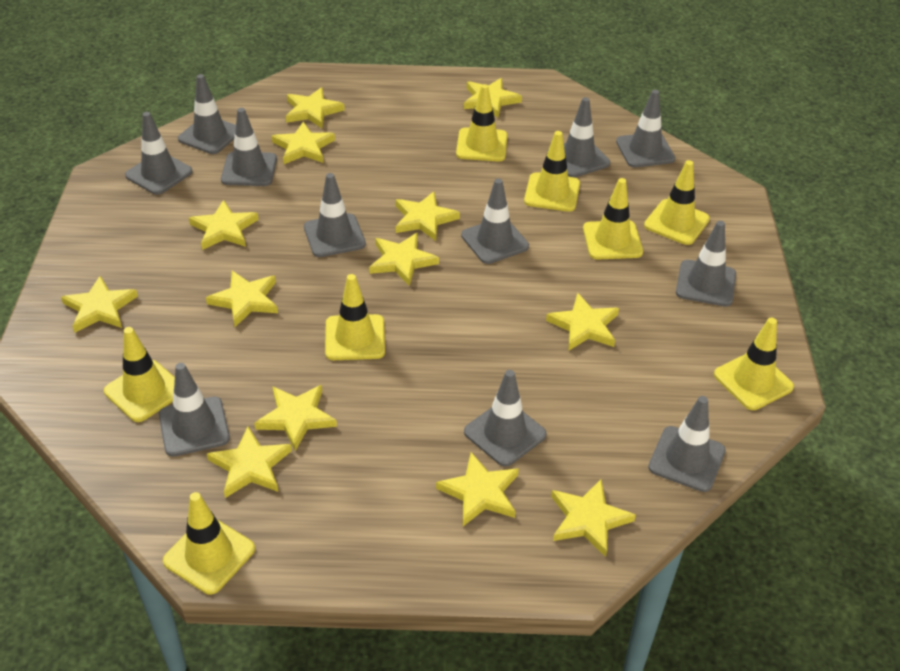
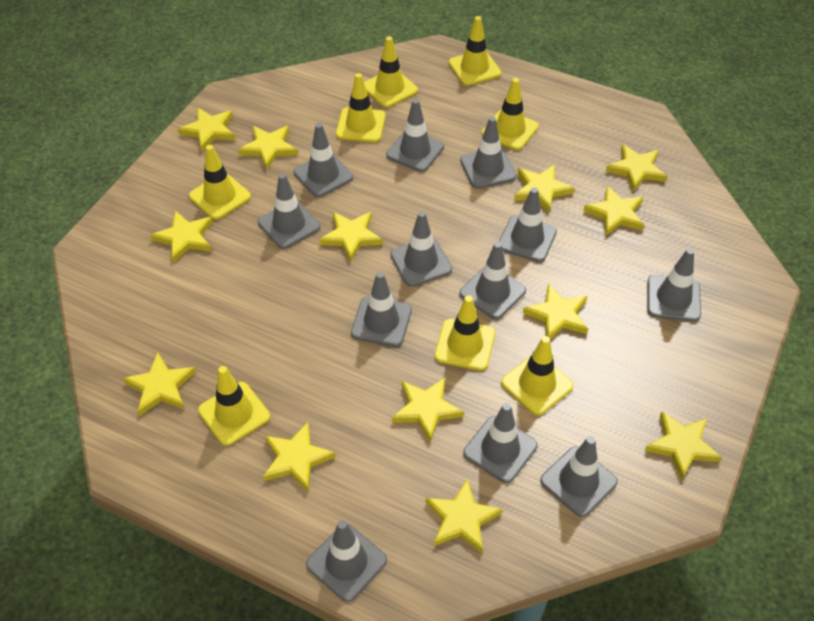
grey traffic cone: [125,112,193,195] [159,363,230,457] [178,74,236,154] [221,108,277,186] [304,173,366,257] [461,178,529,264] [464,370,547,467] [547,97,610,177] [616,90,675,167] [648,396,726,492] [676,221,736,306] = 11 -> [258,173,320,249] [294,123,354,197] [306,520,387,602] [351,272,412,347] [386,99,444,172] [390,211,452,287] [459,242,526,319] [460,117,516,189] [463,403,537,483] [499,187,557,262] [540,436,618,517] [647,248,701,322] = 12

